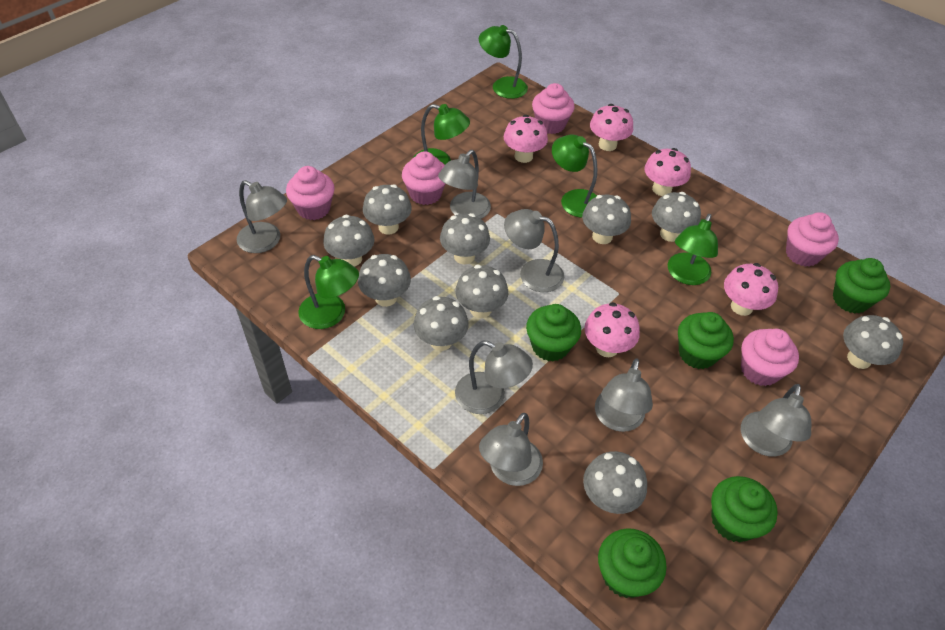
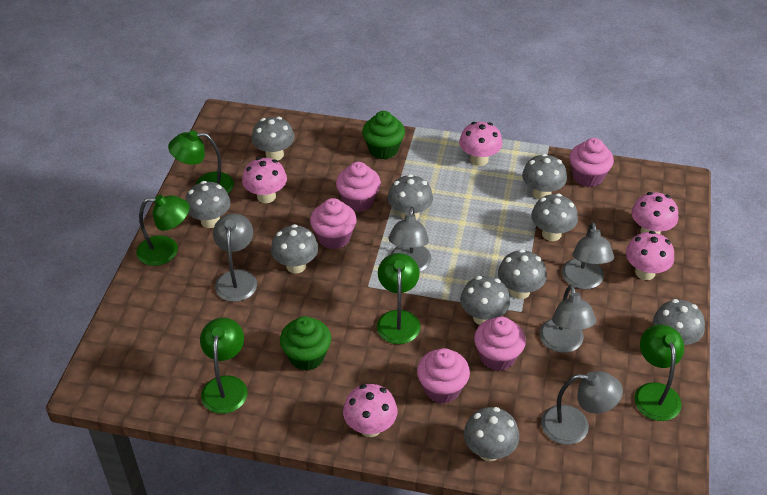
green cupcake: [526,304,581,361] [598,528,667,598] [678,312,734,369] [711,476,778,543] [833,258,890,313] = 5 -> [280,316,331,371] [362,111,405,159] = 2
grey lamp: [237,180,287,253] [438,150,491,219] [455,341,533,414] [479,413,543,486] [504,209,564,292] [595,359,653,432] [741,384,811,457] = 7 -> [213,214,257,302] [388,207,431,272] [539,284,596,353] [541,371,623,445] [562,222,614,289] = 5

